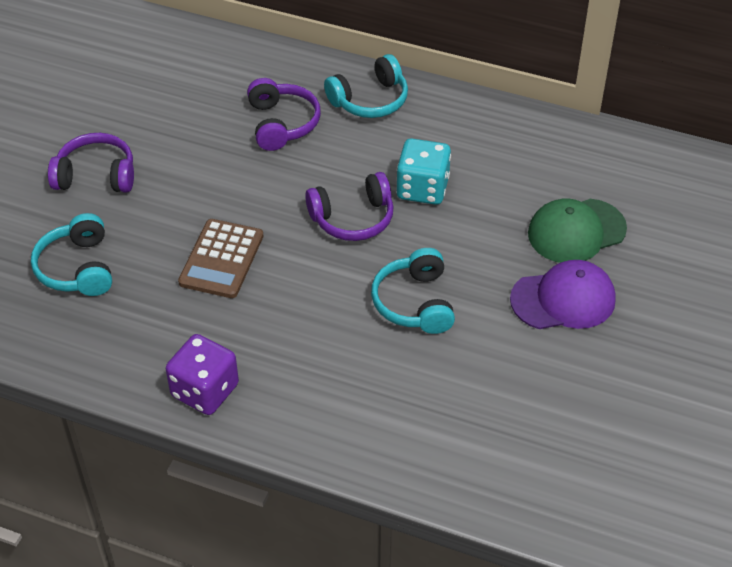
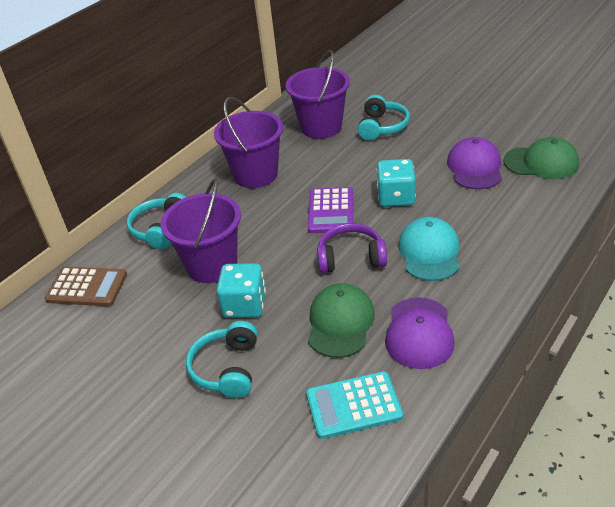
green cap: [528,199,627,263] = 1 -> [308,283,375,358] [503,137,579,179] = 2
purple bucket: none = 0 -> [160,178,241,283] [214,97,283,188] [286,50,350,139] = 3
purple calculator: none = 0 -> [308,187,353,233] = 1
purple cap: [510,260,616,329] = 1 -> [385,297,455,369] [447,137,502,189] = 2
purple dice: [166,334,239,415] = 1 -> none = 0
purple headphones: [48,133,134,192] [247,78,321,151] [305,172,393,241] = 3 -> [317,223,387,273] = 1
turquoise calculator: none = 0 -> [306,371,403,439] = 1
turquoise cap: none = 0 -> [398,217,459,281] = 1
turquoise dice: [397,139,451,205] = 1 -> [216,263,266,318] [376,159,416,207] = 2

